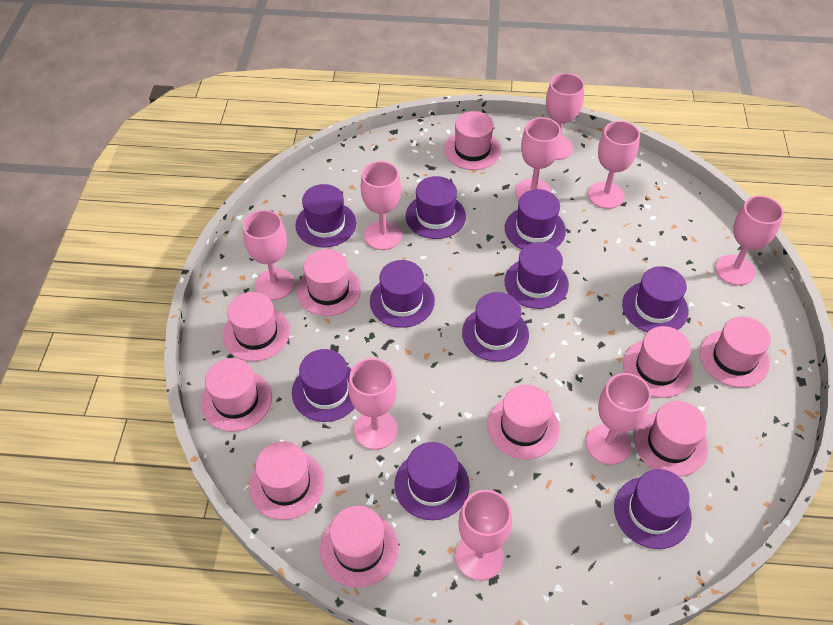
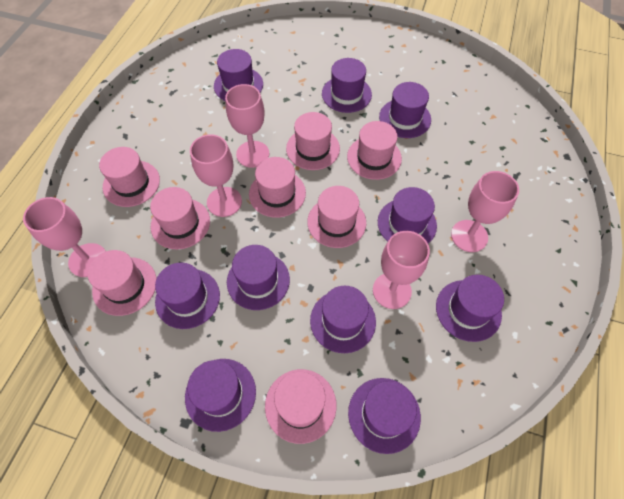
pink goblet: [243,210,295,300] [348,358,398,450] [361,161,402,250] [455,490,512,581] [515,117,561,199] [546,73,584,160] [586,373,651,465] [588,121,640,209] [716,196,784,285] = 9 -> [23,197,106,277] [190,134,242,217] [225,84,269,168] [373,231,430,309] [451,171,519,252] = 5
pink hat: [201,358,272,432] [223,292,290,361] [249,442,324,520] [296,249,361,316] [320,506,399,588] [444,111,501,170] [487,384,559,460] [623,326,693,398] [634,401,708,477] [700,317,771,388] = 10 -> [88,250,157,316] [99,147,160,207] [150,187,210,249] [249,157,306,218] [265,369,336,444] [286,112,340,170] [307,186,366,248] [347,121,402,180] = 8

